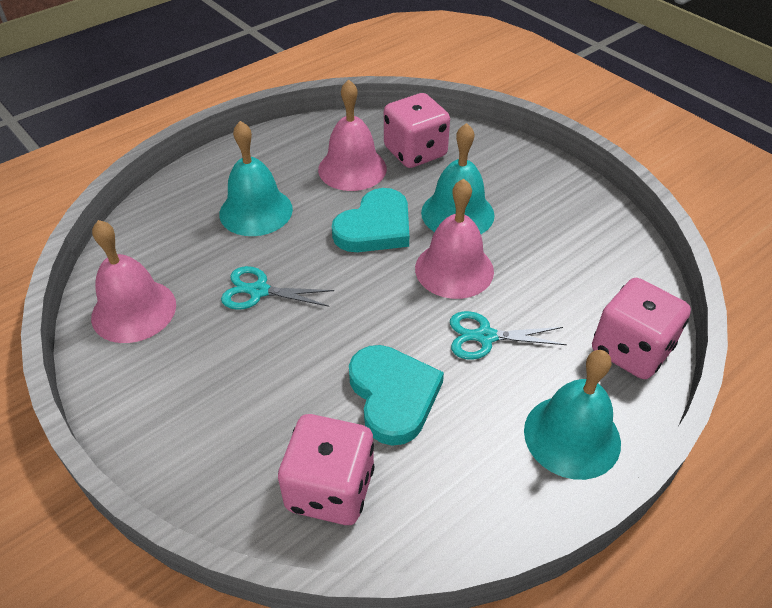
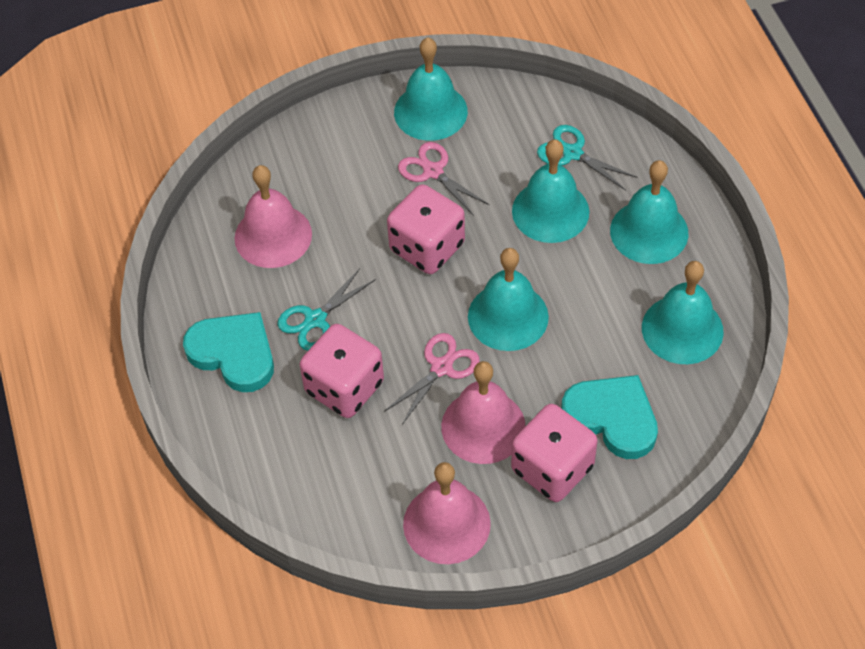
pink scissors: none = 0 -> [384,333,480,425] [398,142,489,216] = 2
turquoise bell: [219,121,293,236] [421,123,495,234] [524,350,621,480] = 3 -> [394,37,468,141] [468,248,549,351] [512,139,589,243] [610,160,688,264] [642,261,724,364] = 5

